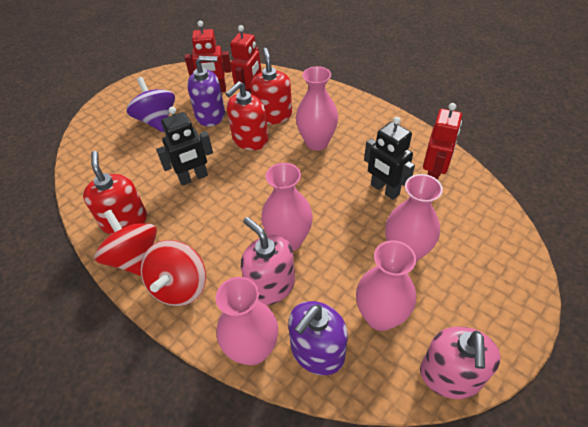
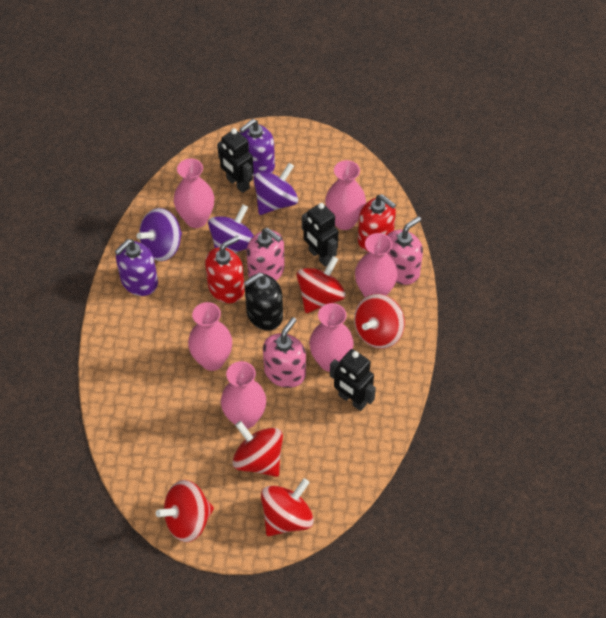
black robot: [156,107,213,186] [364,117,415,200] = 2 -> [217,128,254,193] [302,203,338,267] [330,349,376,411] = 3
black soap dispenser: none = 0 -> [244,273,283,331] = 1
pink soap dispenser: [241,217,295,305] [420,326,500,399] = 2 -> [247,228,285,281] [263,317,306,388] [387,216,423,285] = 3
pink vase: [216,277,278,365] [261,163,313,251] [296,66,338,151] [356,240,416,331] [385,174,443,262] = 5 -> [174,158,214,228] [188,302,232,371] [221,361,266,429] [309,303,354,372] [325,160,366,230] [355,233,398,297] = 6
purple spinning top: [126,77,175,132] = 1 -> [137,208,182,261] [208,204,254,253] [253,163,298,215] = 3
red robot: [185,21,231,92] [230,25,261,95] [423,103,462,180] = 3 -> none = 0
red soap dispenser: [83,151,147,235] [226,81,268,150] [251,48,292,124] = 3 -> [205,235,245,303] [358,194,396,252] = 2
red spinning top: [95,210,157,276] [141,240,206,306] = 2 -> [156,480,214,542] [232,421,283,477] [261,478,314,536] [297,256,346,313] [354,294,405,349] = 5

